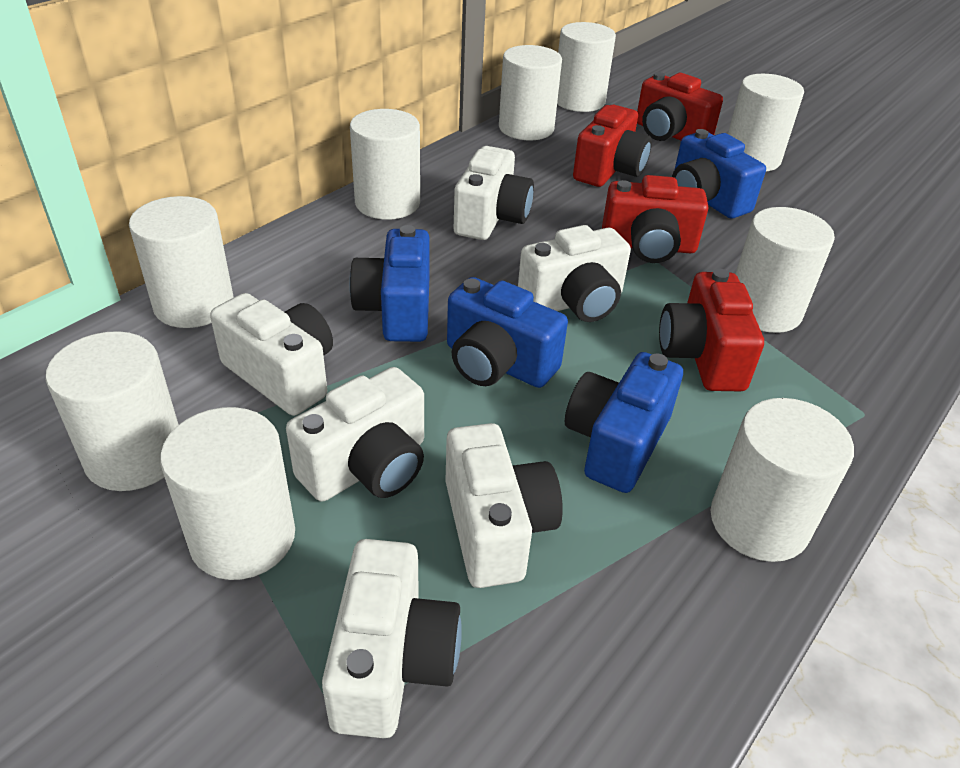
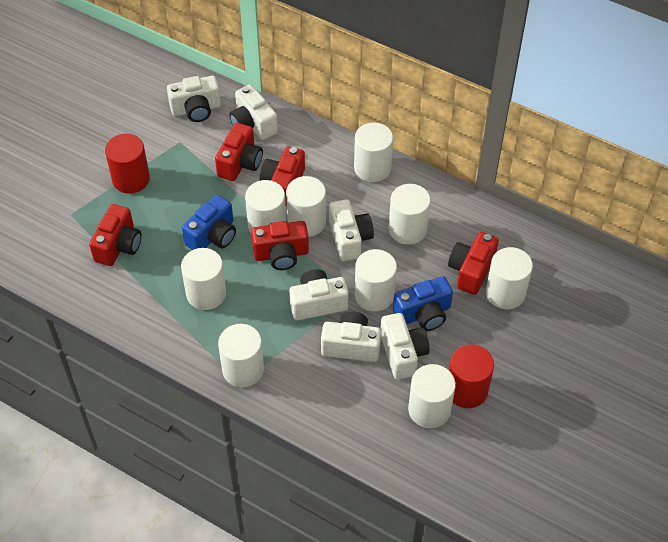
blue camera: [349,225,430,342] [447,277,568,388] [565,352,683,493] [672,129,766,219] = 4 -> [182,195,236,250] [393,276,453,331] = 2
red camera: [573,105,652,187] [602,175,708,263] [637,72,723,141] [659,268,764,392] = 4 -> [89,204,142,266] [215,123,263,181] [251,221,309,270] [260,146,305,206] [448,232,499,295] = 5
red cylinder: none = 0 -> [105,134,150,194] [449,344,494,408] = 2

